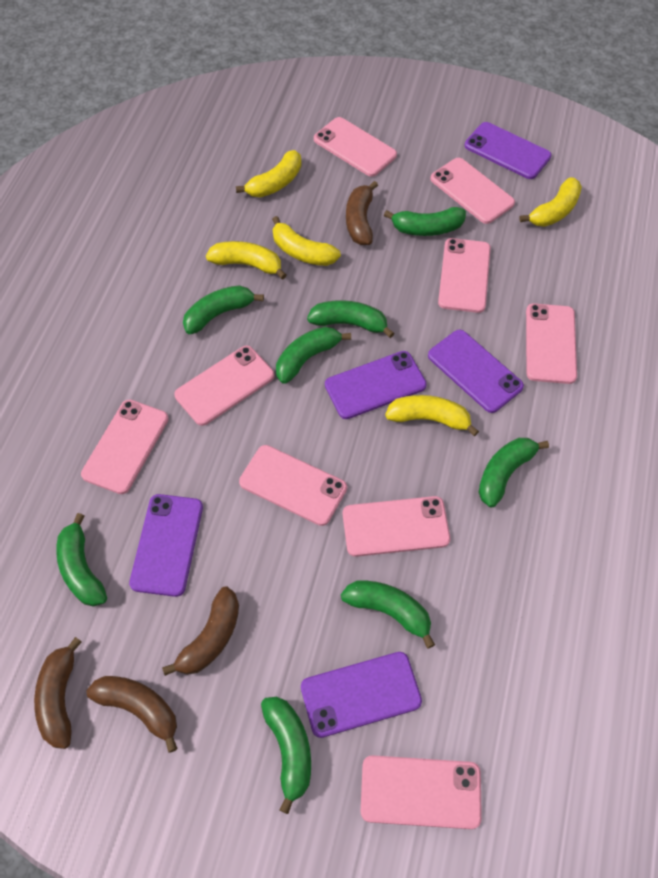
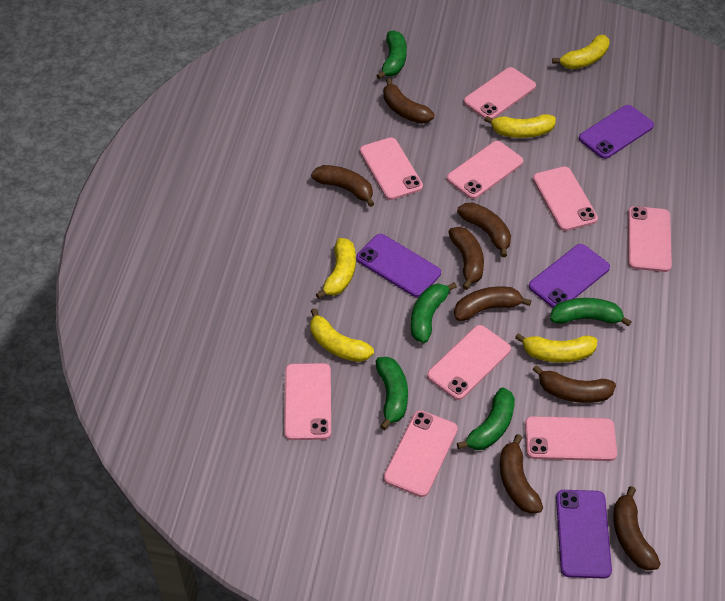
brown banana: [34,637,82,749] [87,676,178,753] [162,586,239,676] [346,181,378,245] = 4 -> [311,165,374,207] [383,78,435,124] [448,227,484,290] [454,286,532,321] [457,203,511,257] [500,434,543,514] [532,365,616,403] [613,486,661,570] = 8
green banana: [56,513,107,607] [183,285,264,334] [261,697,311,814] [276,327,351,384] [307,300,394,338] [341,581,435,649] [384,207,466,236] [479,438,549,507] = 8 -> [376,30,407,79] [376,357,408,430] [411,282,457,343] [457,388,515,450] [550,298,632,326] = 5
purple phone: [129,494,203,597] [301,652,422,738] [325,351,427,419] [428,330,524,413] [465,122,552,179] = 5 -> [356,234,441,297] [529,244,610,308] [556,490,612,579] [579,105,654,159] = 4

